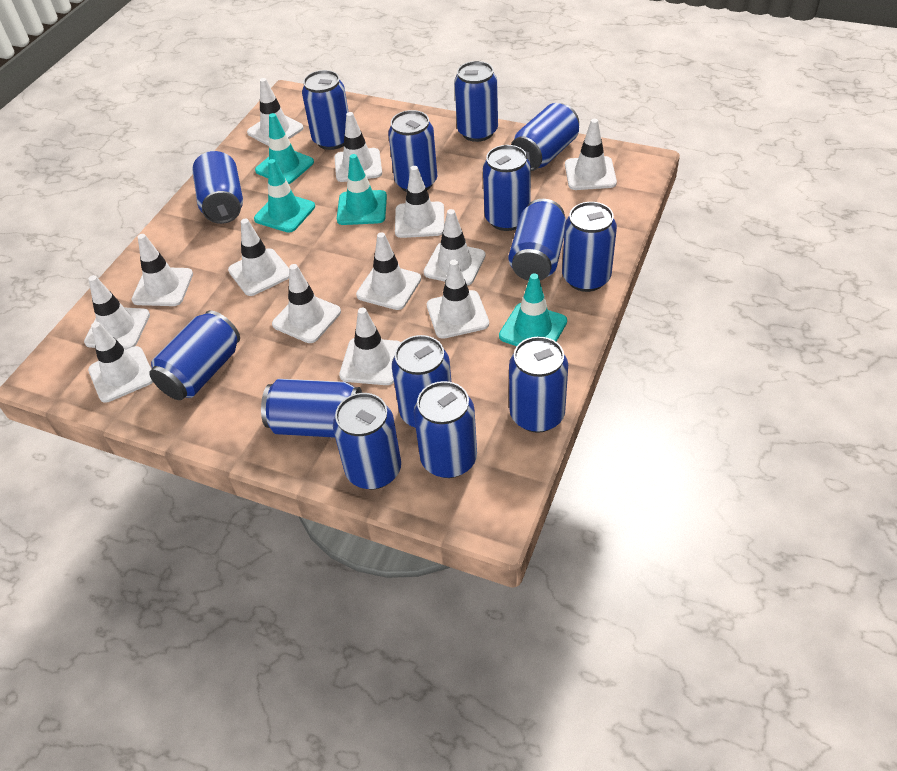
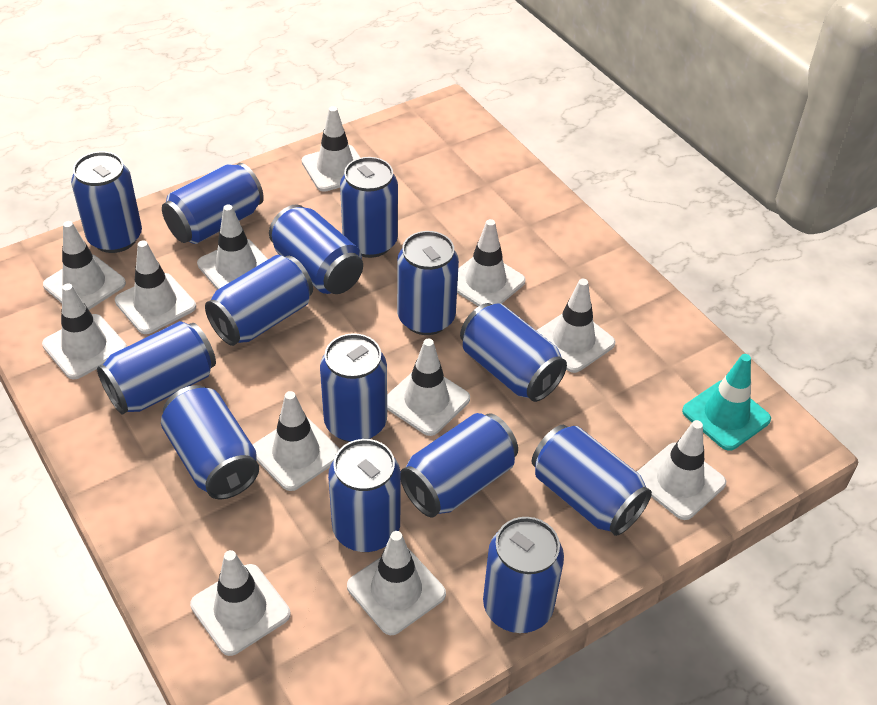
turquoise traffic cone: [254,159,315,233] [255,113,314,184] [337,154,387,225] [499,273,567,346] = 4 -> [682,354,771,451] = 1
white traffic cone: [84,275,150,350] [88,322,153,403] [131,234,193,306] [228,219,289,296] [247,78,303,146] [272,264,341,343] [335,112,382,182] [339,307,401,385] [356,232,421,310] [395,166,444,238] [424,209,486,286] [427,260,489,339] [565,119,617,190] = 13 -> [42,283,127,379] [43,221,126,310] [115,241,196,334] [190,550,290,656] [197,204,268,290] [253,391,340,491] [302,106,361,192] [347,531,446,635] [387,339,470,436] [457,219,526,307] [536,279,615,373] [637,420,726,520] = 12

